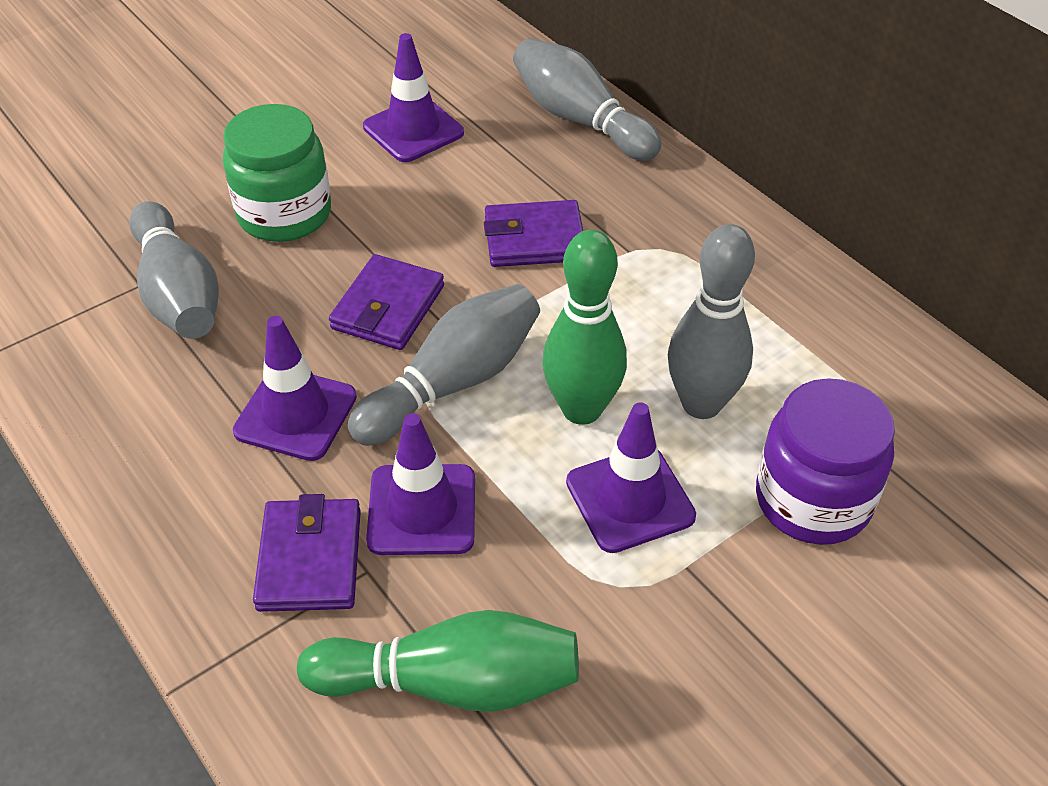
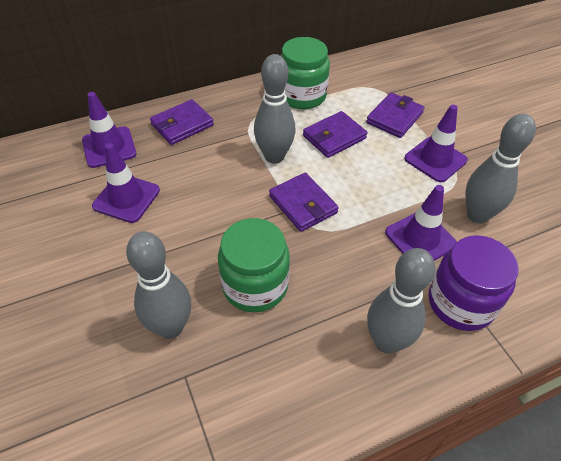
green bowling pin: [297,610,579,712] [543,230,627,425] = 2 -> none = 0
green jar: [223,104,331,242] = 1 -> [218,218,290,312] [281,37,330,109] = 2
purple wallet: [253,494,361,612] [329,254,444,350] [484,200,583,267] = 3 -> [150,99,214,145] [269,173,339,232] [303,111,368,158] [366,93,425,138] = 4

